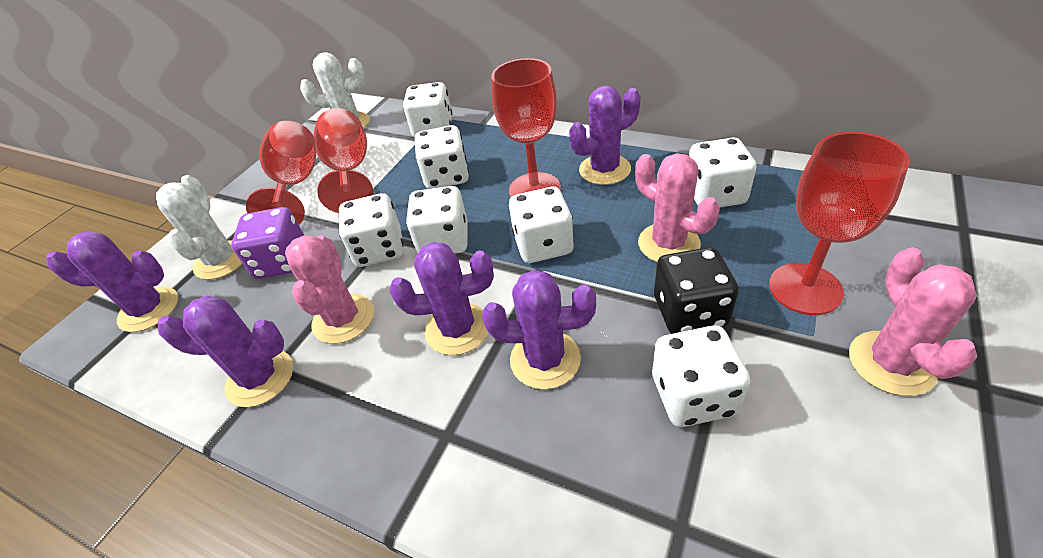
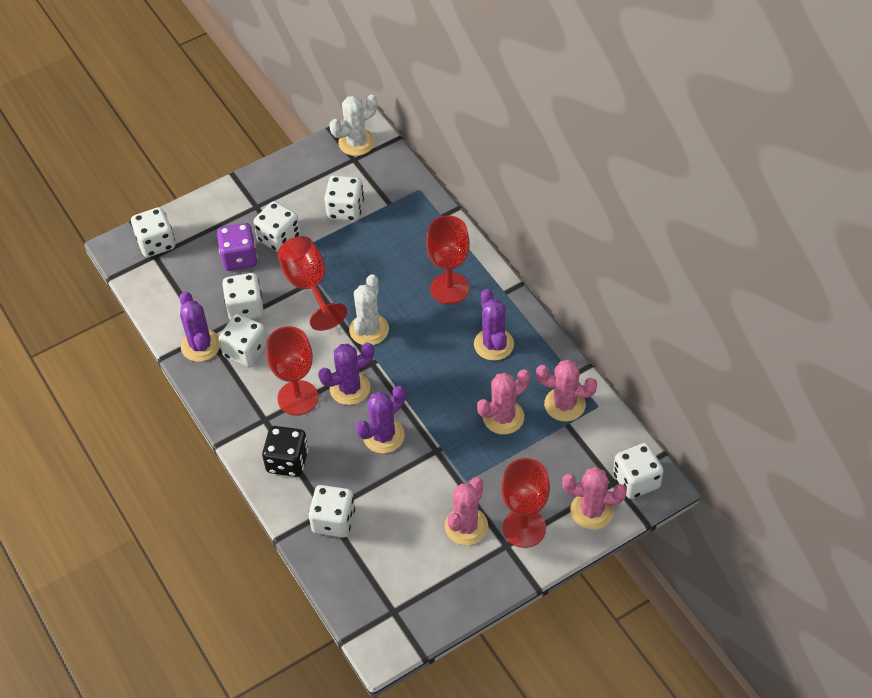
pink cactus: [285,235,374,344] [635,153,720,262] [849,247,977,396] = 3 -> [445,477,488,545] [477,369,530,435] [536,360,597,422] [562,467,627,529] = 4
purple cactus: [46,231,178,332] [158,295,293,407] [390,242,494,355] [482,270,596,390] [569,85,640,185] = 5 -> [180,291,220,362] [318,342,374,405] [356,386,405,453] [474,289,514,361] = 4

